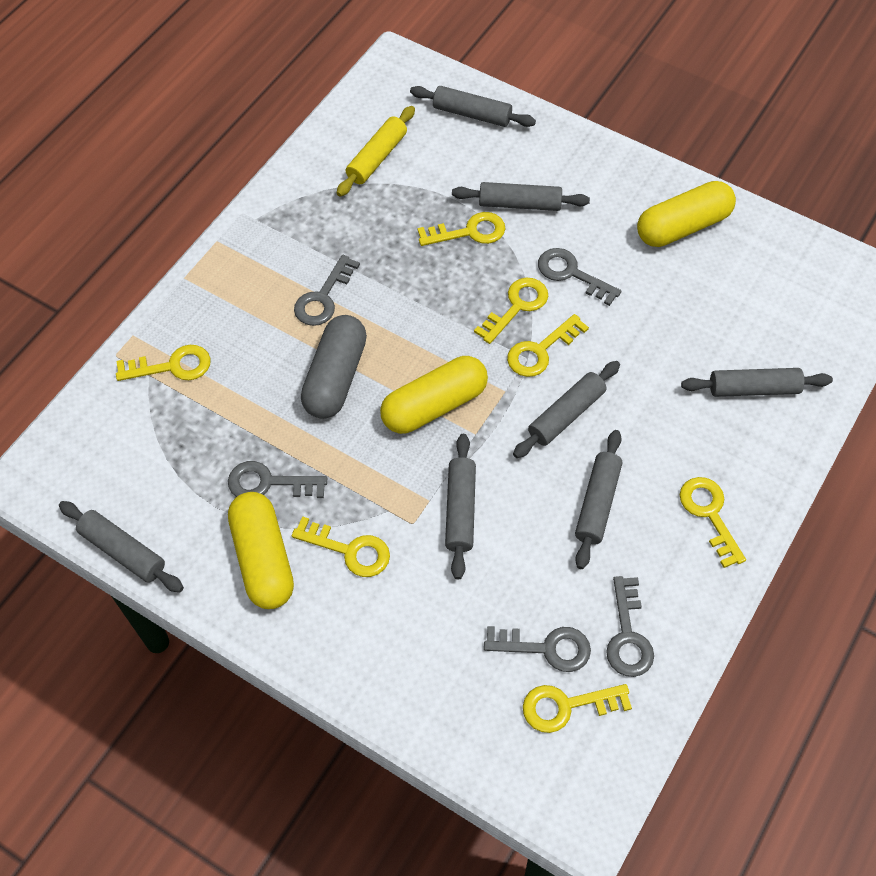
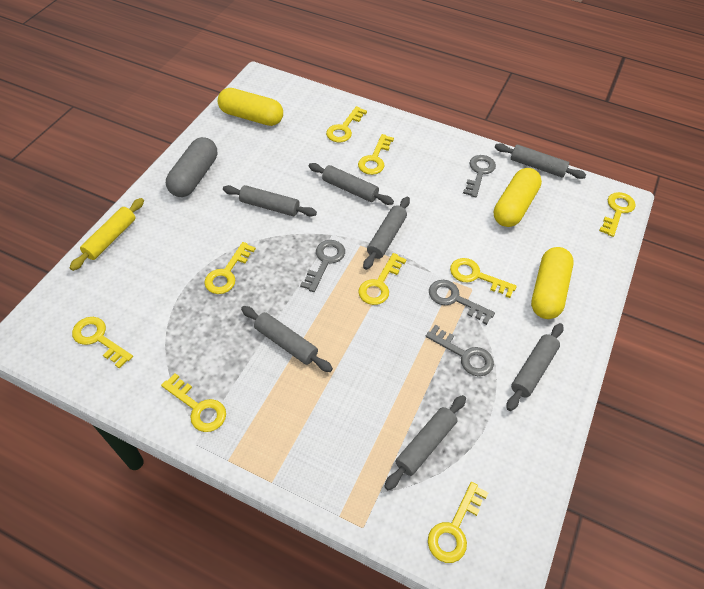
grey key: [228,461,327,498] [294,255,360,326] [484,626,591,672] [538,248,621,306] [606,576,654,677] = 5 -> [300,240,345,292] [426,325,494,376] [429,280,495,325] [463,155,496,198] = 4
yellow key: [116,345,211,381] [292,516,390,577] [418,212,505,246] [474,277,548,344] [507,314,589,377] [523,684,632,733] [680,477,746,568] = 7 -> [72,317,133,369] [161,373,226,432] [204,242,256,294] [326,106,367,142] [358,134,394,175] [358,253,407,305] [428,482,488,563] [450,258,517,298] [599,192,636,237] = 9

